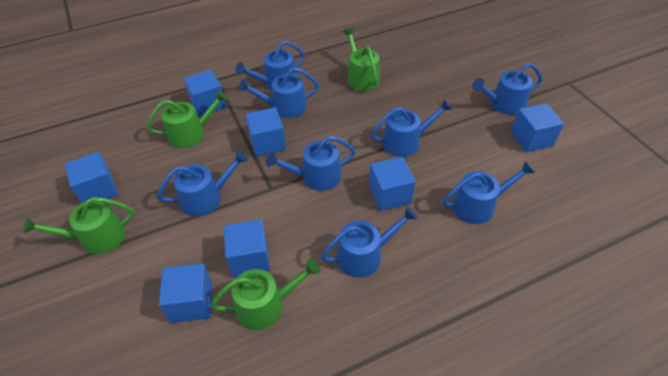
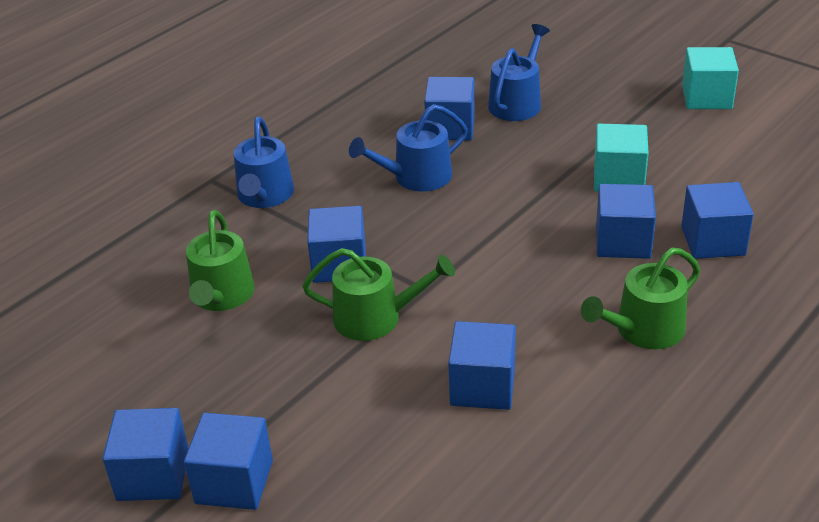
blue watering can: [157,151,248,217] [236,41,305,90] [238,67,319,118] [266,136,356,191] [321,206,418,278] [371,99,453,157] [443,161,535,224] [472,63,542,115] = 8 -> [234,117,294,208] [349,104,468,191] [488,24,550,121] = 3
green watering can: [23,197,135,254] [146,90,228,148] [210,259,320,330] [343,28,380,91] = 4 -> [186,210,255,311] [302,248,455,341] [581,248,700,349] = 3
turquoise cube: none = 0 -> [594,124,649,192] [682,47,739,109] = 2

